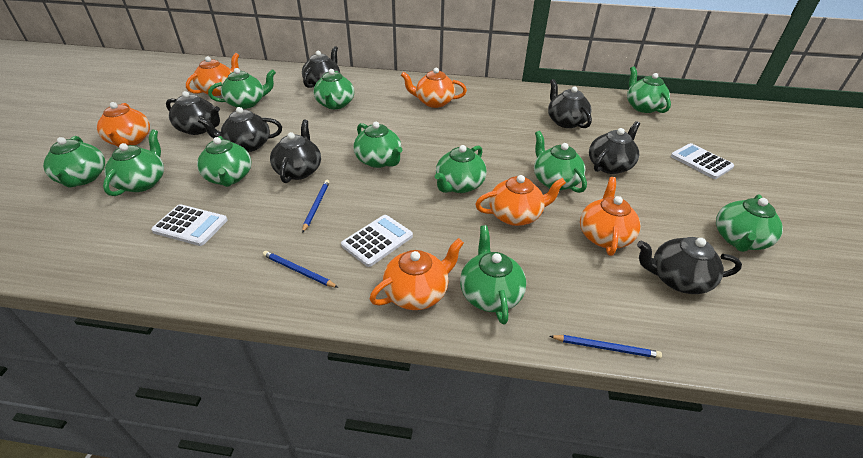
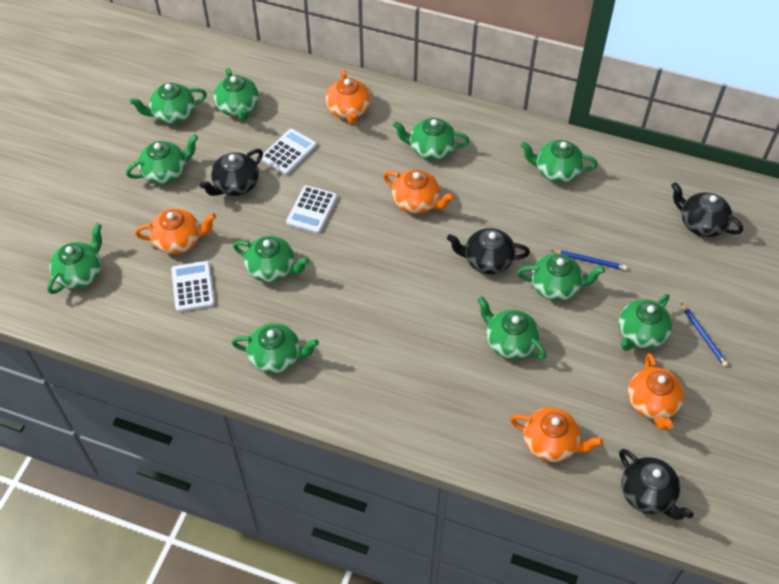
black teapot: [166,91,220,135] [198,107,282,152] [270,120,321,183] [302,46,340,88] [548,79,592,128] [589,121,640,174] [637,237,742,294] = 7 -> [200,149,263,196] [447,228,530,274] [619,449,693,520] [671,182,743,237] = 4
blue pencil: [263,251,339,288] [302,180,330,233] [550,335,662,359] = 3 -> [551,250,627,270] [681,303,728,367] = 2
orange teapot: [97,102,150,147] [186,53,239,96] [369,238,464,310] [401,68,467,108] [475,175,566,226] [580,177,641,256] = 6 -> [135,209,216,254] [326,70,371,124] [383,170,455,214] [510,407,603,462] [628,353,684,430] = 5

